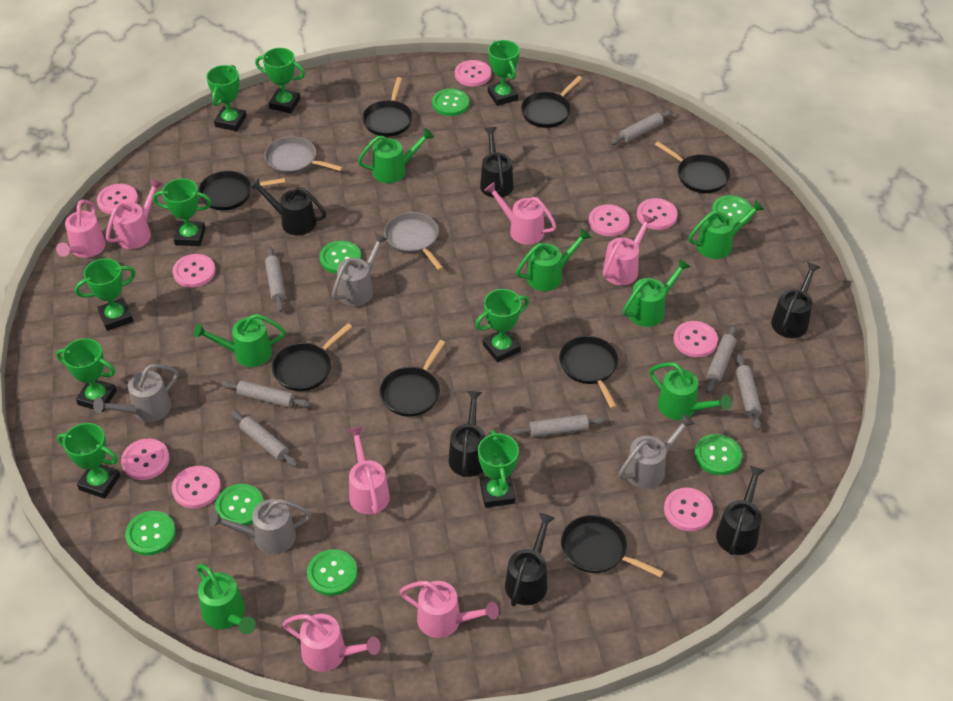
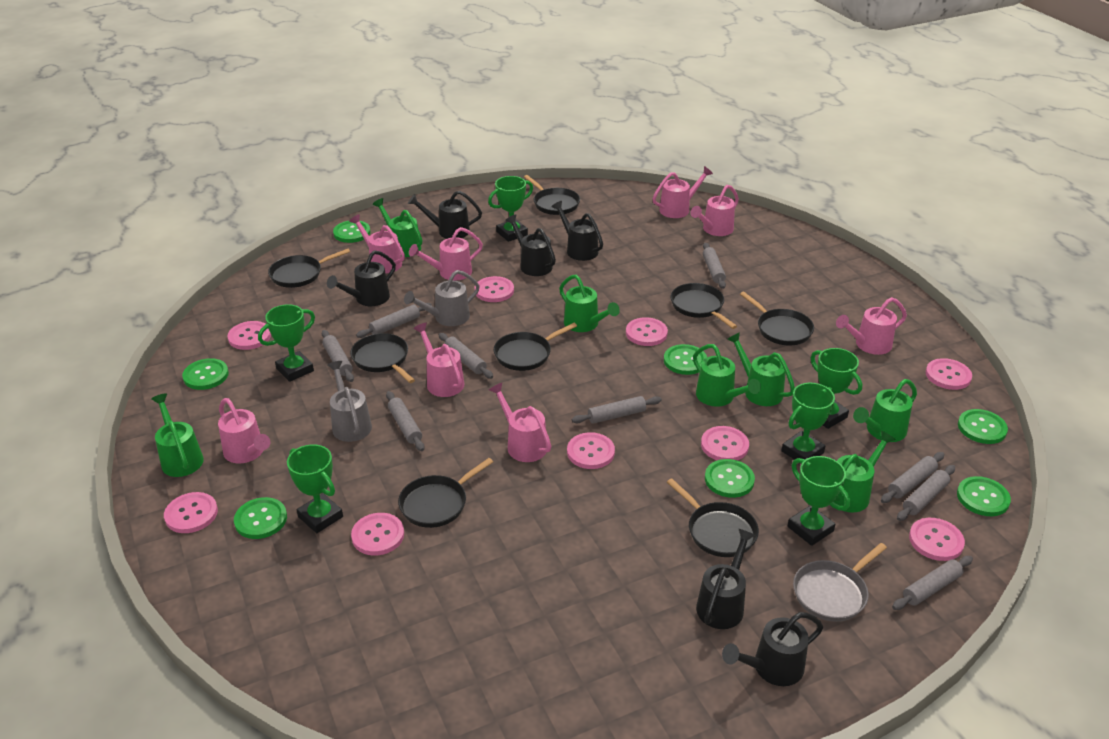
green trophy: [56,338,117,412] [57,423,120,499] [75,258,136,331] [153,178,212,246] [206,65,246,131] [255,48,305,113] [475,289,529,363] [478,430,519,508] [488,40,520,106] = 9 -> [258,304,315,382] [287,444,343,533] [488,176,533,242] [781,383,835,464] [788,456,850,546] [811,348,862,429] = 6
grey pan: [264,136,343,174] [384,212,443,271] = 2 -> [793,543,887,622] = 1
grey rolling pin: [221,380,310,408] [231,410,298,467] [265,247,286,312] [511,414,607,437] [610,110,672,145] [705,325,737,393] [736,354,762,430] = 7 -> [322,330,354,382] [356,303,432,338] [386,391,424,451] [439,333,493,379] [572,396,662,424] [703,243,726,289] [881,452,944,503] [892,556,973,610] [897,465,955,521] = 9
grey watering can: [93,364,178,422] [209,499,311,554] [332,233,387,306] [619,414,695,489] = 4 -> [327,361,372,442] [404,270,480,326] = 2
pink watering can: [56,200,106,258] [106,178,162,249] [283,614,380,672] [348,427,390,514] [399,581,499,638] [484,182,557,245] [603,214,655,285] = 7 -> [218,398,270,464] [349,214,405,273] [409,227,483,281] [413,323,464,397] [489,383,551,462] [652,166,713,218] [690,185,739,236] [836,297,907,355] = 8

